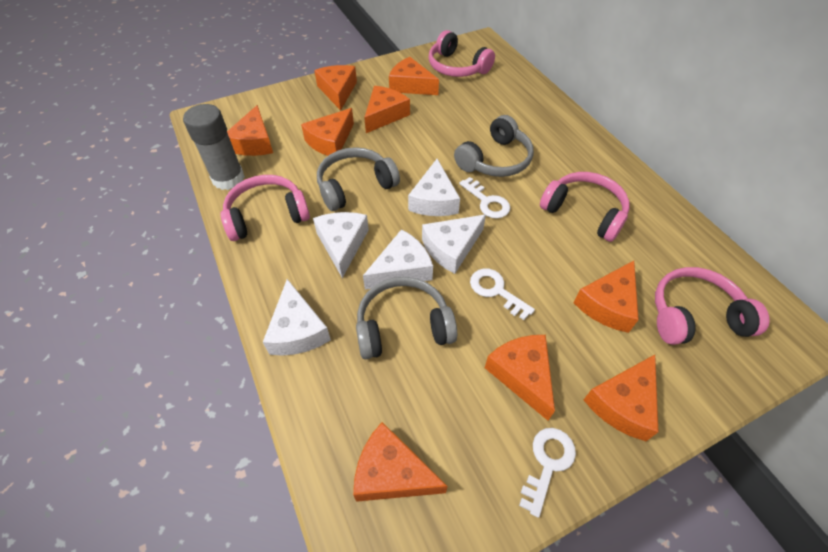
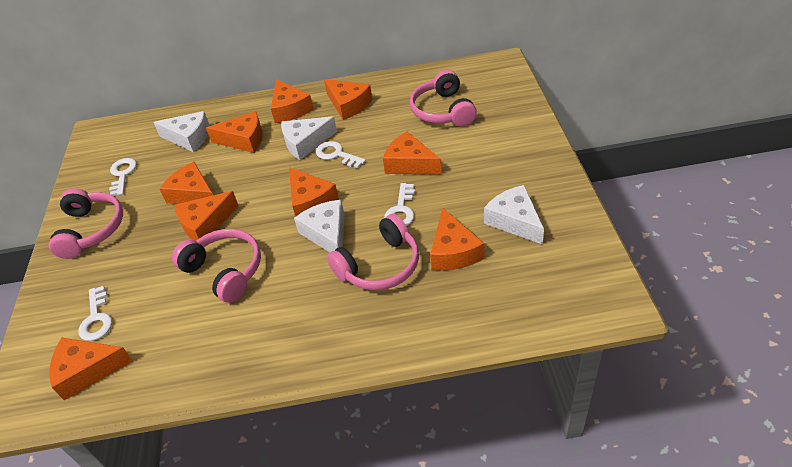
grey glue stick: [183,104,245,190] = 1 -> none = 0
grey headphones: [317,147,400,211] [356,277,457,359] [454,115,534,177] = 3 -> none = 0
white cheese: [263,279,331,356] [313,212,369,278] [363,229,433,290] [408,159,460,216] [422,215,486,274] = 5 -> [153,111,210,152] [281,116,337,160] [294,200,345,252] [484,185,544,245] = 4
white key: [459,177,510,218] [470,268,535,320] [519,428,576,518] = 3 -> [78,286,112,341] [109,158,137,196] [316,141,366,168] [384,183,415,226] = 4

